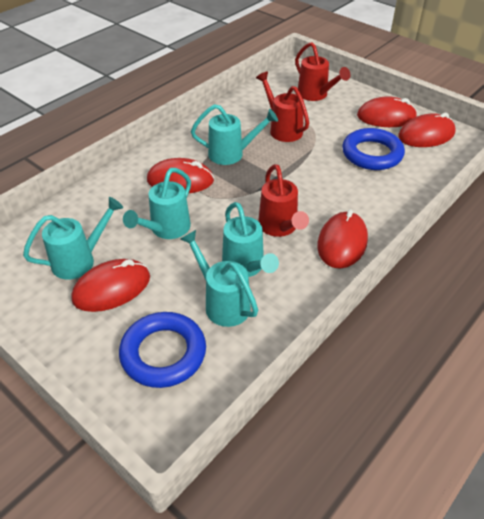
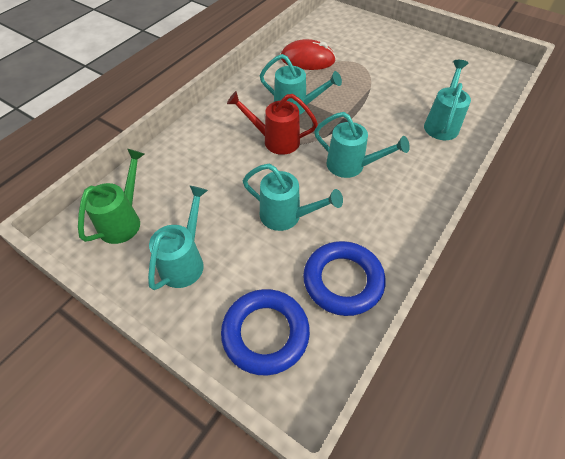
green watering can: none = 0 -> [78,149,145,244] = 1
red mouse: [71,259,150,312] [147,158,214,193] [317,209,368,269] [357,96,417,127] [398,113,456,147] = 5 -> [281,39,336,70] = 1
red watering can: [256,71,309,142] [258,164,309,237] [295,42,351,101] = 3 -> [227,91,318,155] = 1

